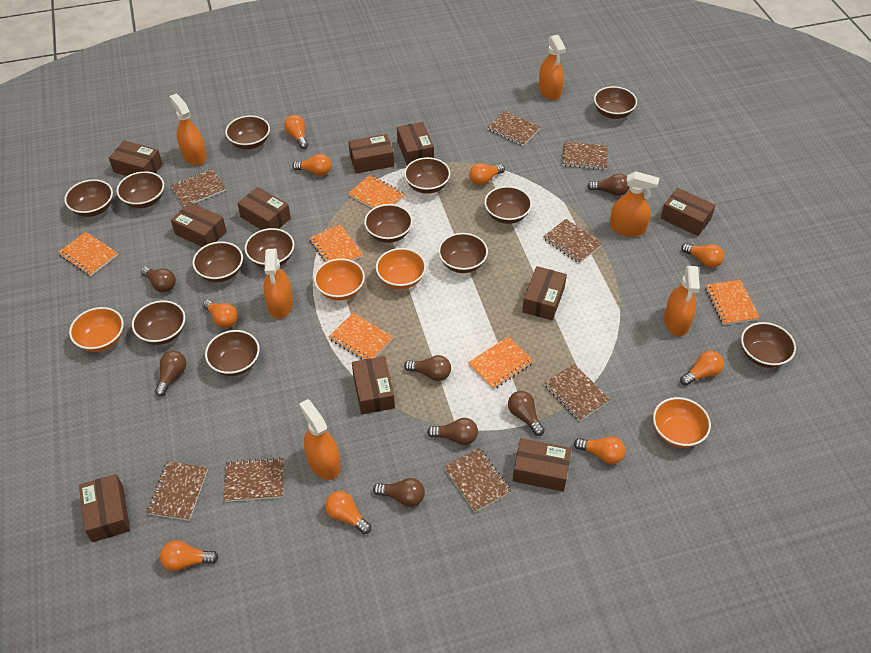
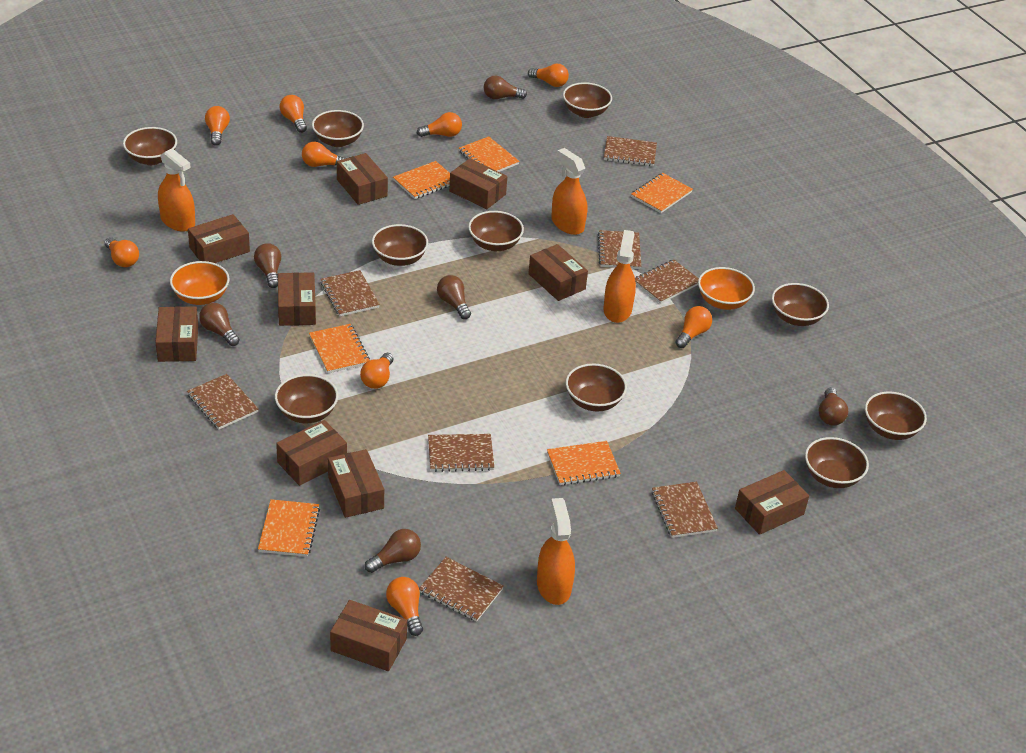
brown bowl: [64,179,113,217] [117,171,164,208] [132,300,185,345] [192,242,243,282] [205,330,260,376] [225,115,270,150] [245,228,294,268] [364,204,413,243] [404,157,450,194] [438,233,488,273] [484,186,532,224] [594,86,637,119] [741,322,796,368] = 13 -> [123,127,177,165] [275,374,338,423] [312,110,364,147] [372,224,428,266] [468,211,524,251] [563,82,612,118] [566,364,627,412] [772,283,829,326] [805,437,869,488] [865,392,927,440] = 10
brown light bulb: [141,267,176,292] [155,351,186,397] [373,478,425,507] [404,355,451,381] [427,418,478,445] [508,391,545,436] [587,174,630,196] = 7 -> [199,303,240,346] [254,243,281,288] [365,529,421,573] [437,275,471,319] [484,76,527,99] [819,388,848,426] = 6
orange bowl: [69,307,124,352] [314,258,365,300] [376,248,426,289] [653,397,711,448] = 4 -> [170,261,230,305] [698,267,755,310] = 2
orange spray bottle: [169,94,207,166] [264,248,293,319] [299,399,341,480] [539,35,566,100] [610,171,659,237] [664,266,700,336] = 6 -> [158,148,195,232] [537,498,575,605] [551,148,587,235] [603,230,636,323] = 4

